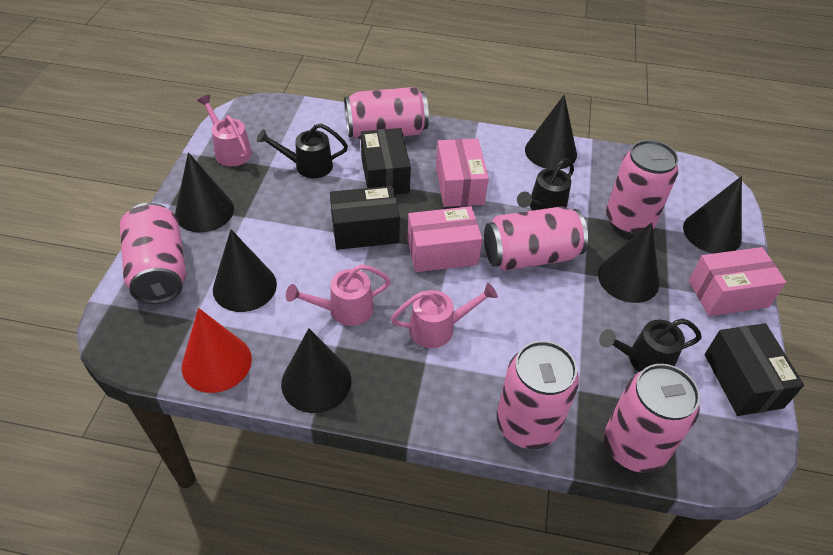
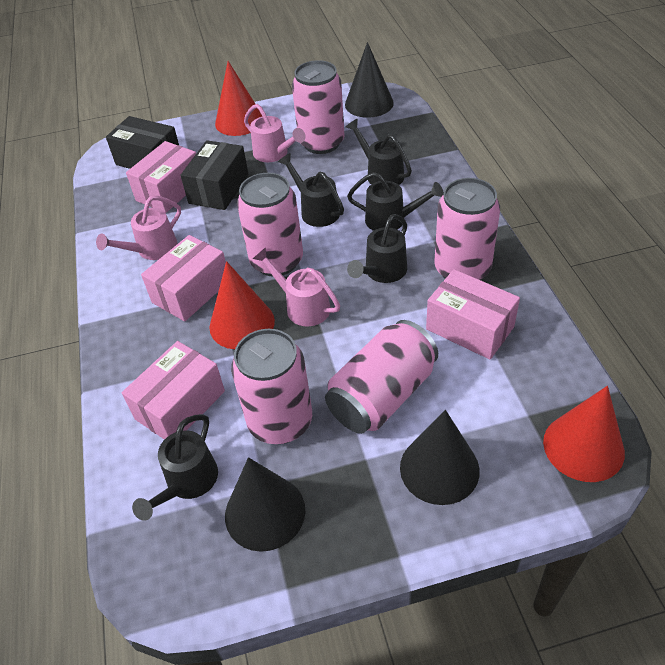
black box: [330,186,400,250] [361,128,411,195] [705,323,804,416] = 3 -> [106,116,179,169] [180,140,249,210] = 2
black cone: [175,152,234,233] [213,229,277,312] [281,328,351,413] [525,94,577,169] [598,222,659,303] [683,176,742,254] = 6 -> [225,457,305,552] [345,42,394,118] [400,410,480,505] = 3
black watering can: [257,123,348,178] [517,158,574,211] [599,318,702,372] = 3 -> [132,414,218,521] [278,153,344,227] [346,119,412,185] [347,172,444,231] [347,214,407,283] = 5
pink box: [407,206,482,272] [436,138,489,207] [689,247,786,316] = 3 -> [122,341,225,440] [126,141,196,213] [141,235,226,321] [426,269,520,360] = 4
pink can: [120,203,186,304] [344,87,429,140] [484,206,588,271] [497,341,579,449] [604,364,700,473] [606,140,678,235] = 6 -> [231,329,312,444] [237,173,303,277] [292,60,345,154] [325,320,438,434] [434,178,500,280] = 5
red cone: [182,308,252,393] = 1 -> [209,261,275,349] [215,61,262,136] [543,386,625,482] = 3

